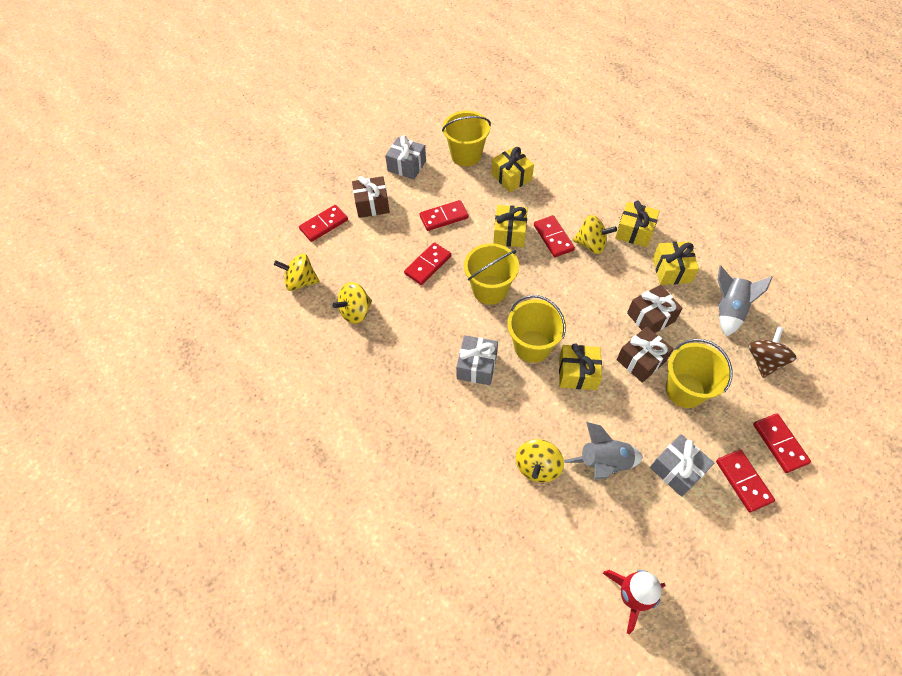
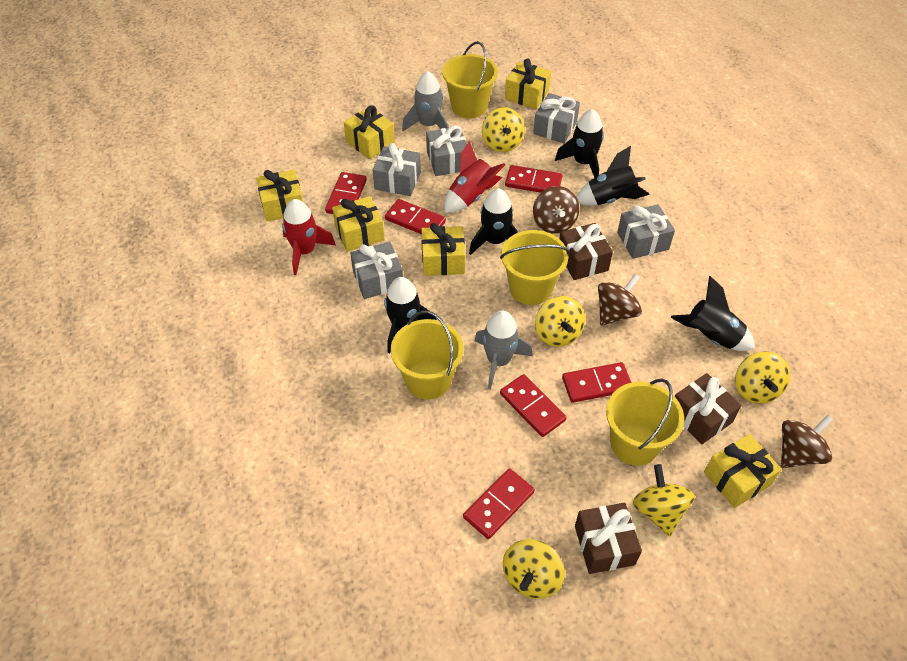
black rocket: none = 0 -> [384,277,437,353] [469,188,518,255] [555,109,604,178] [577,146,650,205] [671,276,755,351] = 5
brown spinning top: [749,327,796,378] = 1 -> [533,186,579,233] [598,274,642,325] [781,414,833,468] = 3
grey gift: [385,135,426,180] [456,335,498,385] [650,434,714,497] = 3 -> [350,242,403,299] [372,143,421,196] [426,125,467,176] [533,93,580,143] [617,204,675,259] = 5
red rocket: [603,570,666,634] = 1 -> [282,199,336,275] [444,140,506,213] = 2
yellow gift: [491,147,534,192] [493,205,528,247] [559,343,602,390] [615,201,660,247] [653,241,699,285] = 5 -> [256,170,303,222] [332,196,385,252] [344,105,395,159] [421,223,465,276] [505,59,551,109] [704,434,782,508] = 6
yellow spinning top: [274,253,320,291] [332,282,372,324] [516,439,564,483] [573,215,617,254] = 4 -> [482,107,525,152] [503,539,565,599] [535,296,585,347] [633,464,695,536] [735,351,790,404] = 5

